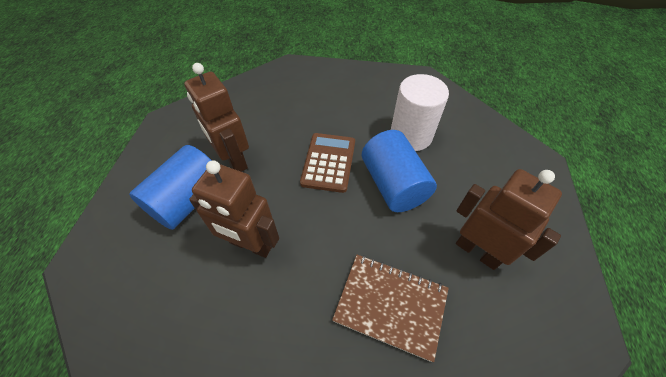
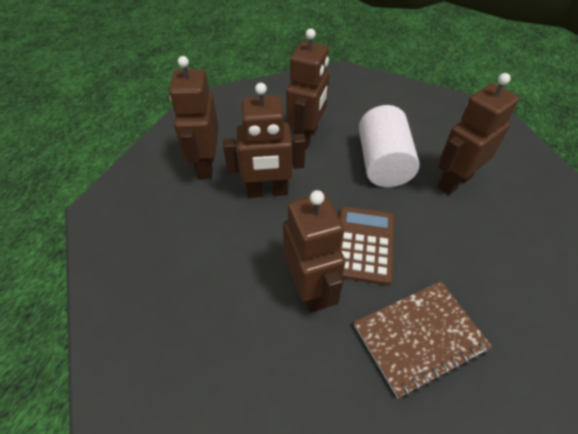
blue cylinder: [129,145,212,230] [362,130,437,212] = 2 -> none = 0
brown robot: [184,63,249,172] [189,160,279,258] [456,169,562,270] = 3 -> [169,56,219,179] [223,83,306,198] [283,190,345,313] [286,29,330,150] [438,73,519,195] = 5

